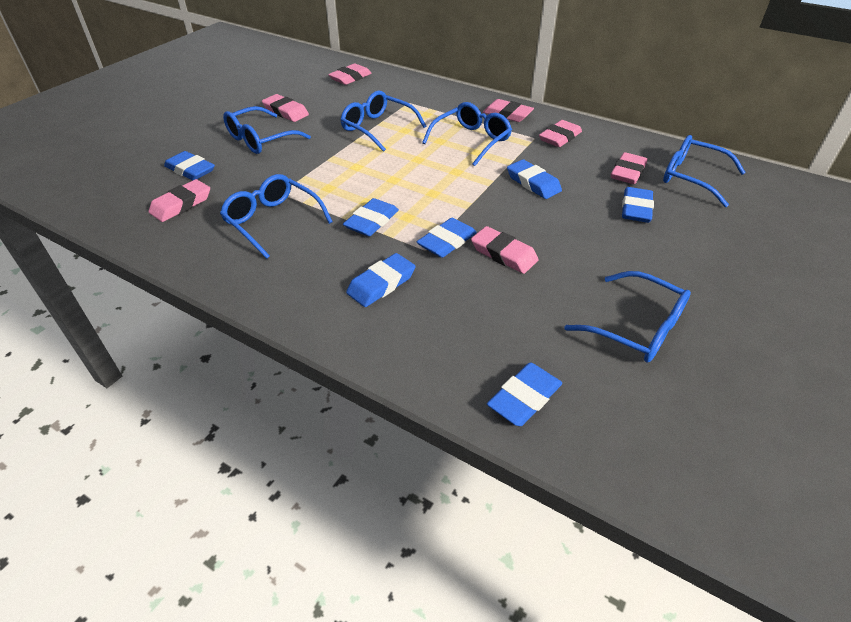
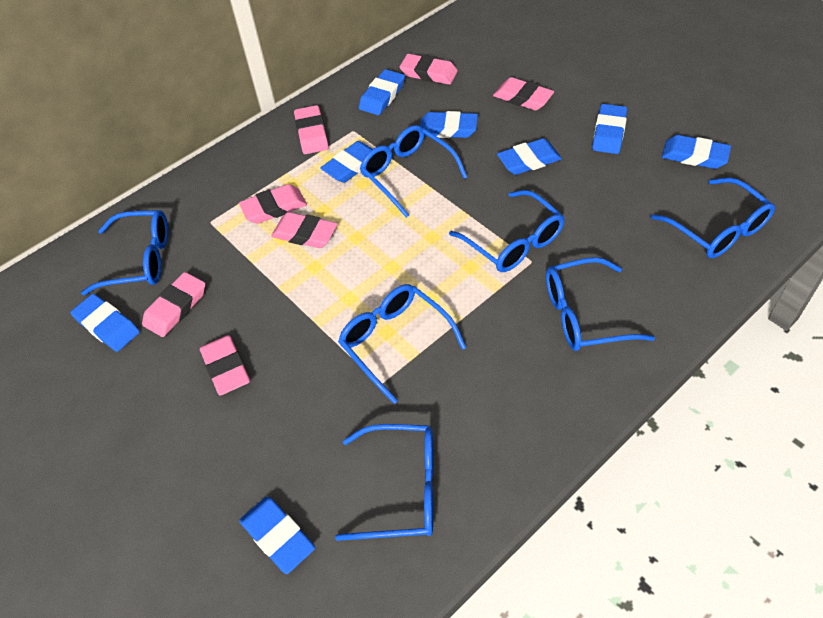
blue eraser: [164,151,215,181] [343,198,399,236] [346,253,415,307] [417,218,477,258] [487,363,562,426] [507,159,562,199] [622,187,654,223] = 7 -> [70,294,140,352] [239,496,315,574] [320,141,372,183] [359,69,405,115] [420,111,478,138] [497,138,562,175] [592,104,627,154] [662,135,731,169] = 8
blue glasses: [220,174,333,259] [223,106,311,154] [340,90,426,152] [422,102,512,166] [564,271,691,363] [663,135,746,207] = 6 -> [81,210,168,295] [335,424,433,541] [338,284,466,404] [360,125,467,218] [449,190,565,272] [546,257,655,351] [651,178,775,258] = 7

